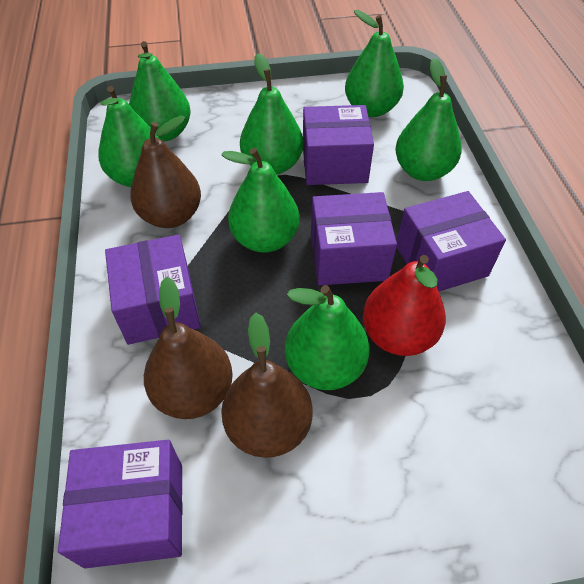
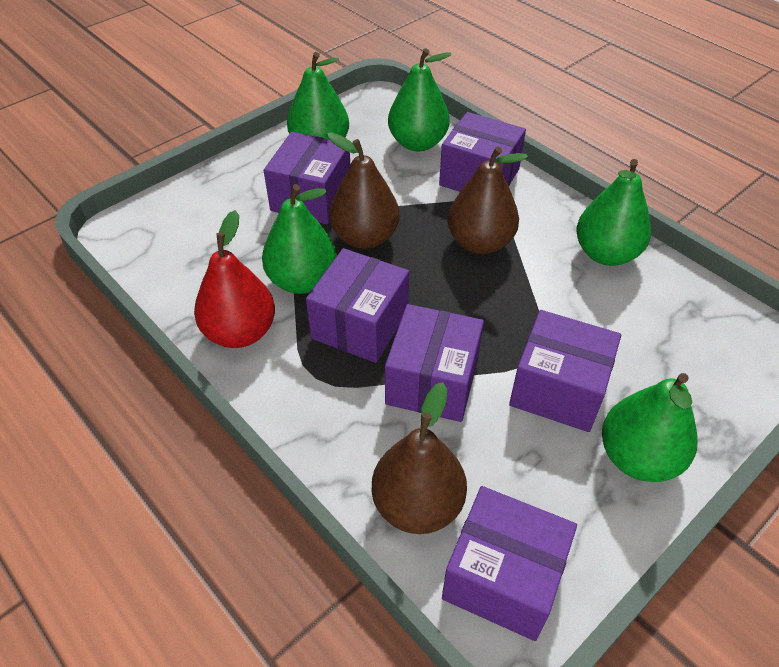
green pear: [98,86,160,187] [129,41,191,142] [221,148,300,253] [240,53,304,175] [285,285,369,390] [345,10,404,117] [395,58,462,181] = 7 -> [262,184,337,294] [287,52,349,139] [388,48,452,151] [577,159,651,266] [602,373,698,482] = 5
purple box: [58,440,183,568] [105,235,201,345] [303,105,374,185] [311,192,397,285] [397,191,506,292] = 5 -> [264,132,350,224] [306,248,409,363] [385,304,484,422] [439,112,526,192] [442,486,577,641] [509,310,621,432] = 6

